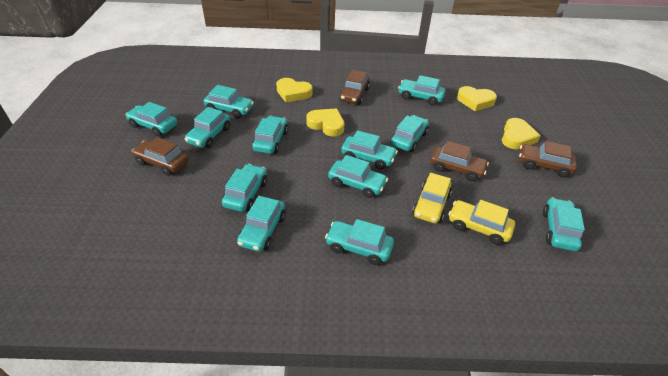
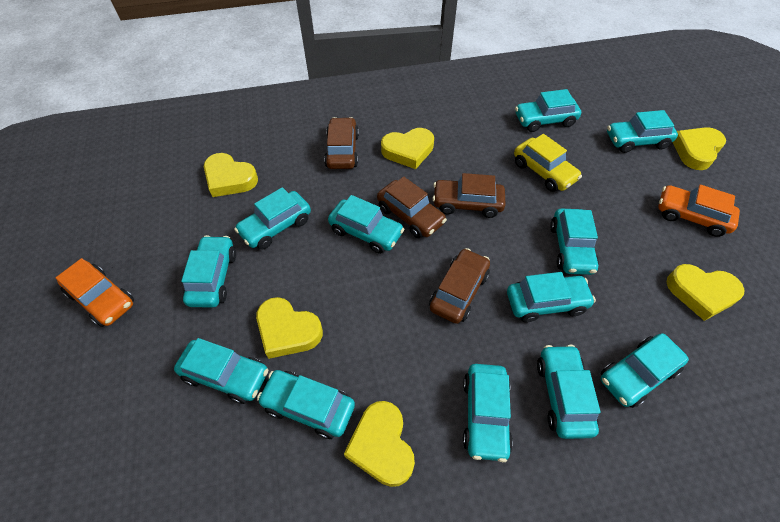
orange car: none = 0 -> [56,258,134,327] [658,185,740,237] = 2
yellow car: [412,173,452,224] [448,200,515,245] = 2 -> [514,134,582,192] = 1
yellow heart: [276,78,313,103] [306,108,344,137] [457,86,497,111] [502,118,541,149] = 4 -> [204,153,258,197] [256,297,323,359] [344,401,415,487] [381,128,434,169] [667,264,744,321] [673,127,726,170] = 6

